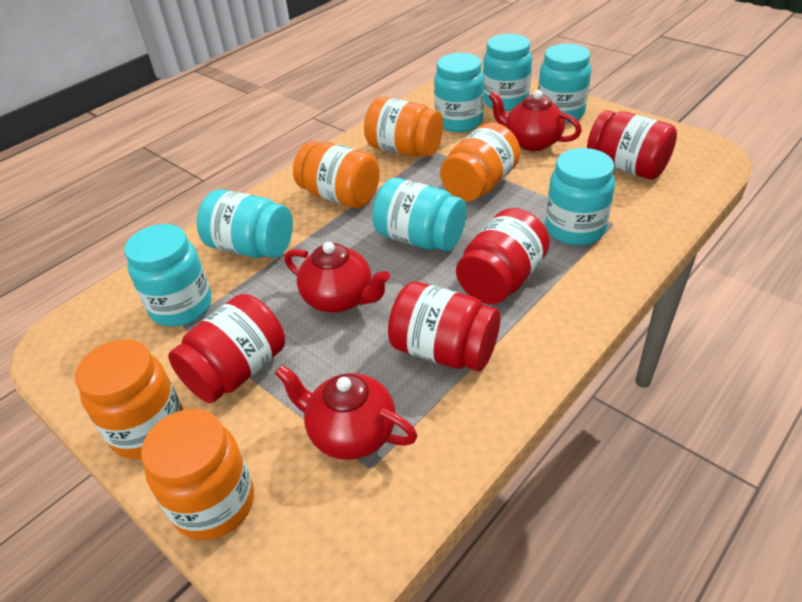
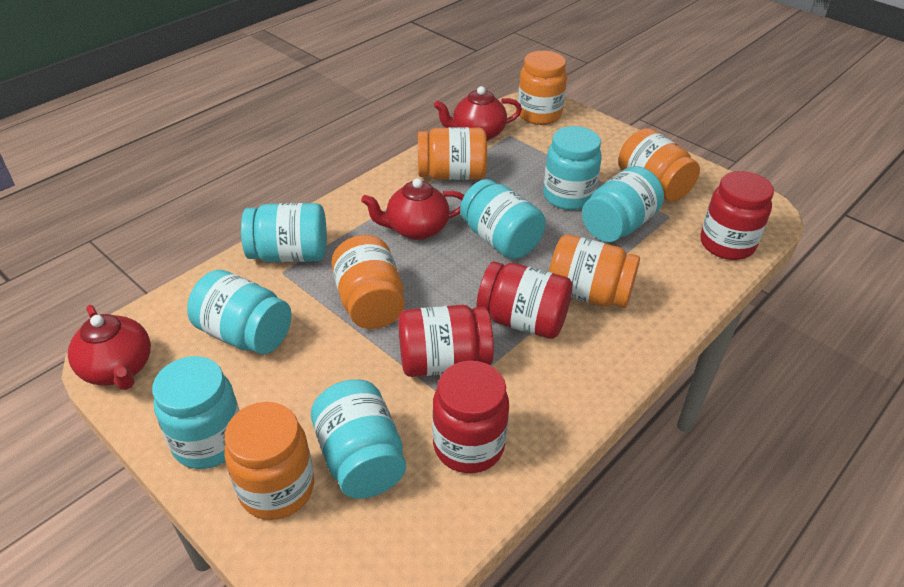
orange jar: [75,339,183,459] [141,409,254,540] [293,141,380,208] [364,97,443,157] [440,122,520,201] = 5 -> [224,402,314,520] [331,235,405,329] [418,127,487,180] [518,51,567,125] [549,234,640,308] [618,128,700,202] = 6

